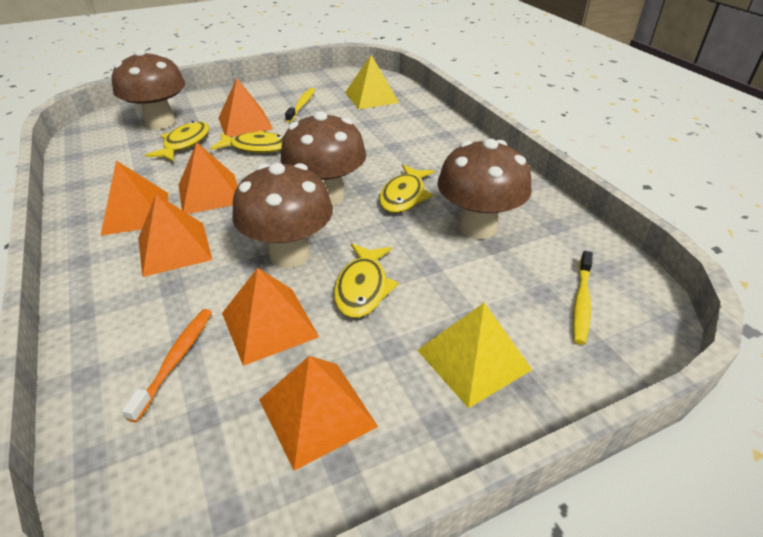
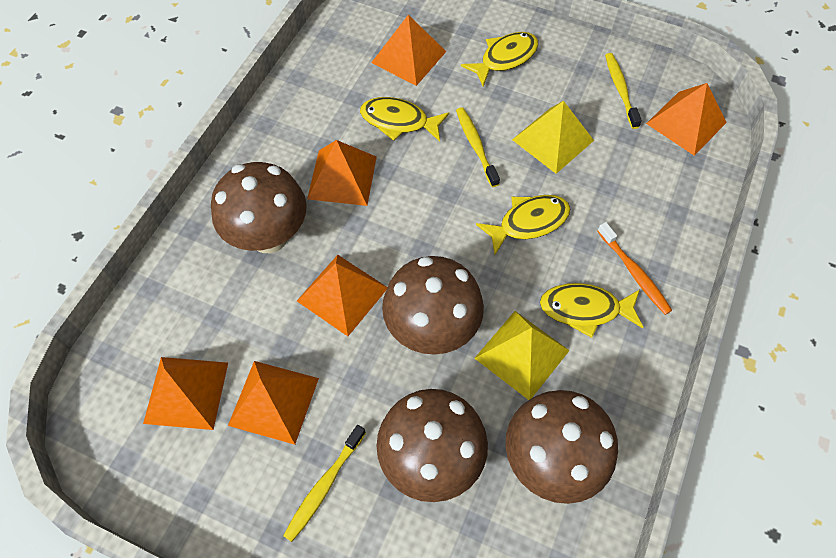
yellow toothbrush: [285,88,315,122] [573,251,593,345] = 2 -> [283,425,366,542] [456,107,500,187] [605,53,642,129] = 3

